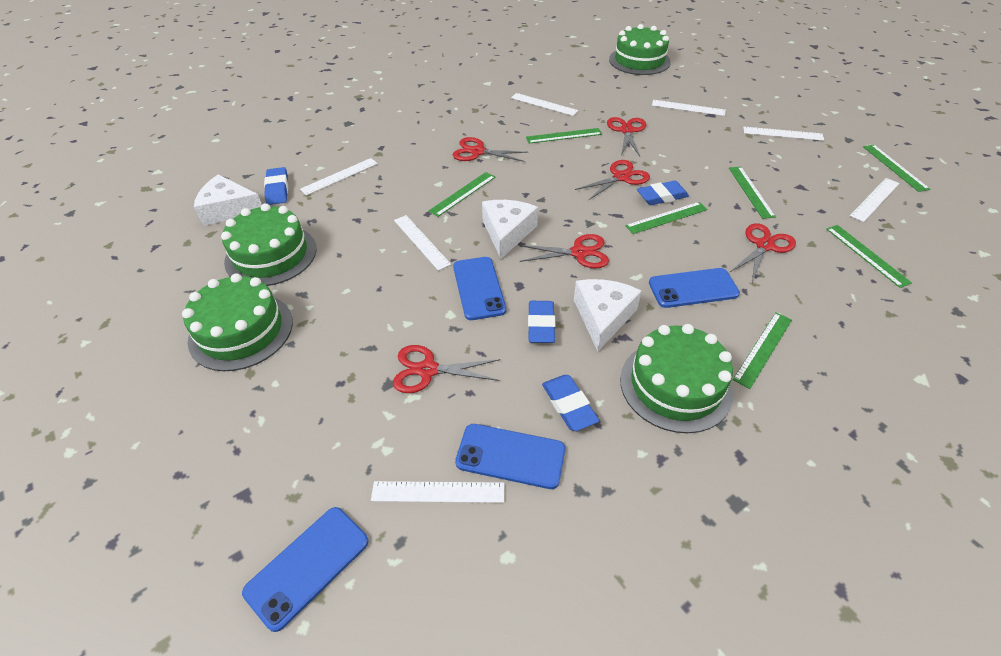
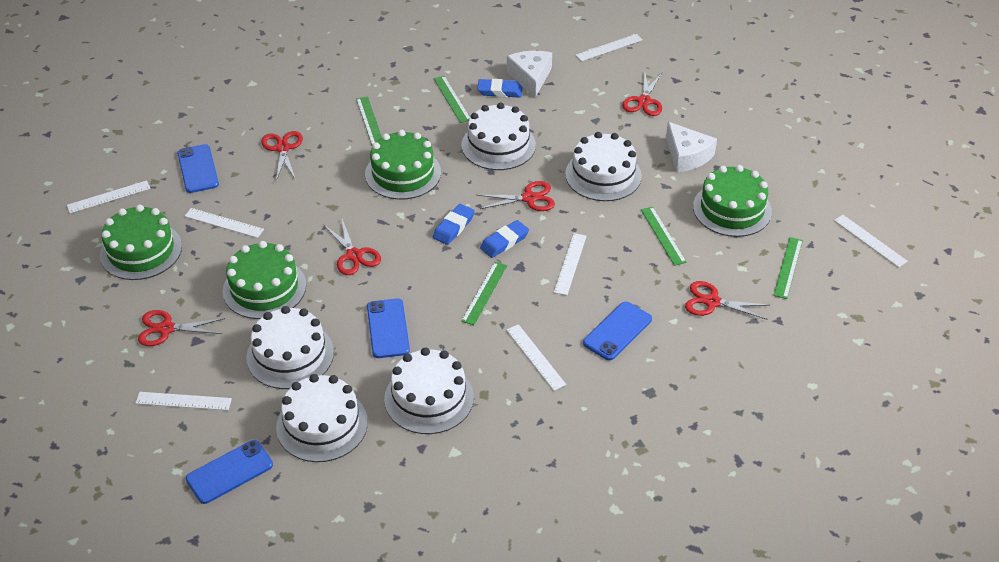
blue eraser: [264,167,288,205] [528,301,555,343] [542,375,599,431] [637,181,689,205] = 4 -> [433,204,475,245] [477,79,523,98] [480,220,529,258] = 3
green ruler: [428,172,495,217] [526,128,602,144] [625,202,708,234] [729,167,776,219] [733,313,792,389] [826,225,912,288] [863,145,930,192] = 7 -> [356,96,382,145] [434,76,470,123] [461,262,507,325] [641,207,687,266] [773,237,803,299] = 5
white cake: none = 0 -> [246,306,334,389] [276,374,368,462] [384,348,474,434] [462,103,536,170] [565,132,642,201] = 5
white cheese: [194,174,262,226] [482,200,538,259] [574,279,642,351] = 3 -> [507,51,552,97] [666,122,717,172] = 2

